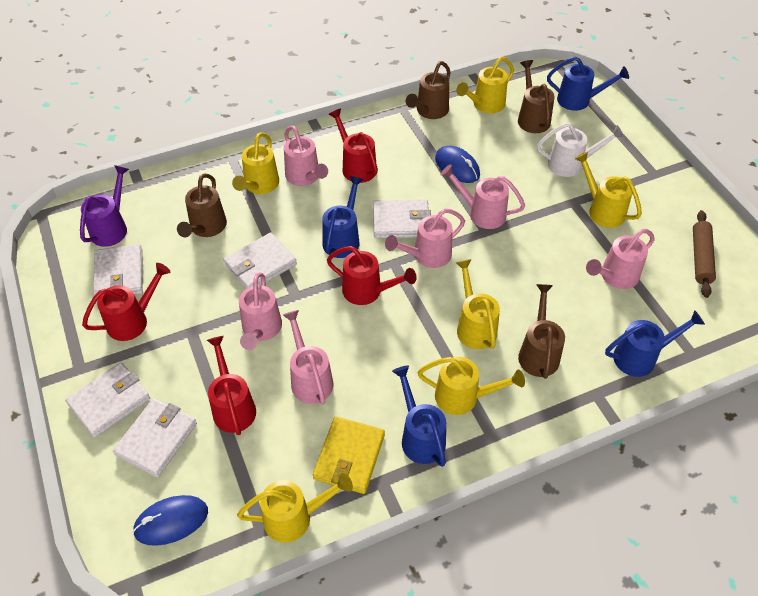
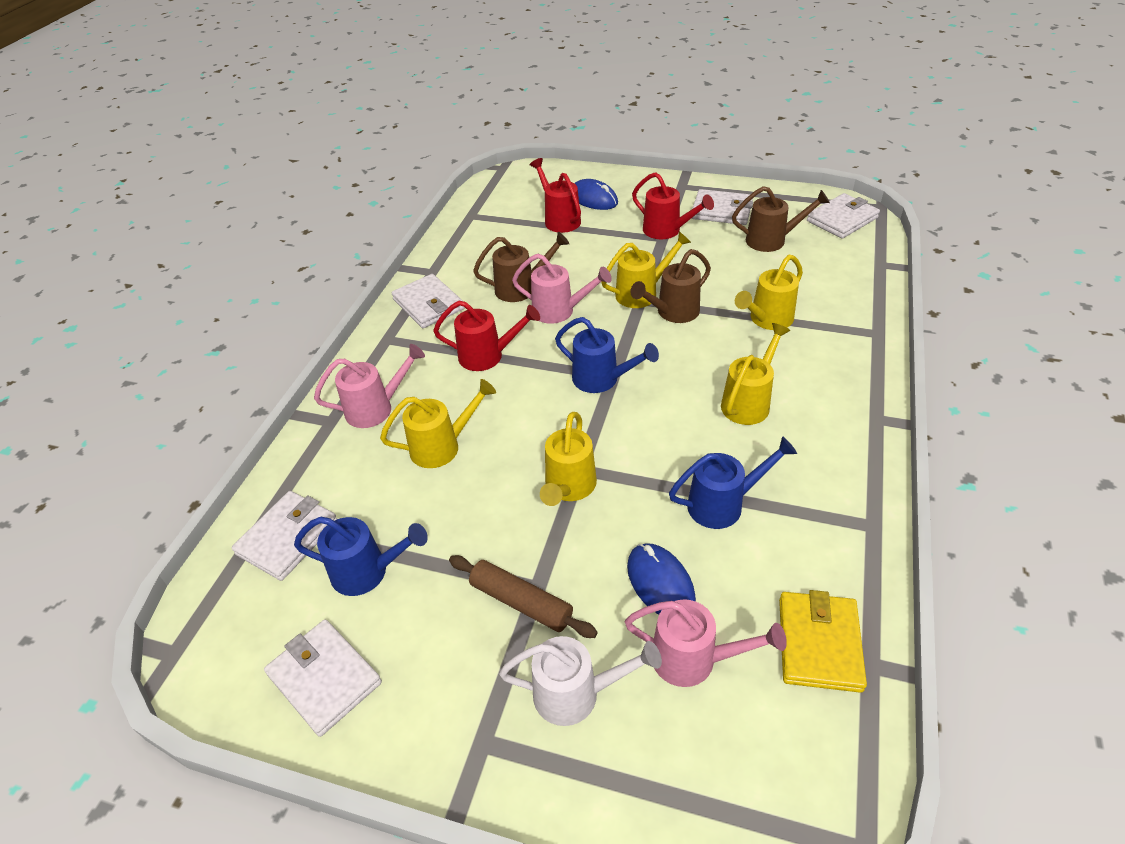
blue watering can: [322,176,364,258] [392,365,446,467] [547,56,629,111] [605,310,705,377] = 4 -> [294,517,428,596] [555,317,659,393] [669,436,797,529] = 3
brown watering can: [177,173,227,237] [406,61,451,119] [518,60,555,133] [518,284,565,379] = 4 -> [473,232,569,302] [630,249,711,323] [732,186,830,252] = 3
pink watering can: [239,272,282,350] [283,310,333,404] [284,125,328,186] [385,209,465,268] [441,164,525,229] [586,229,655,289] = 6 -> [314,344,425,428] [512,254,612,324] [625,599,787,687] = 3
purple watering can: [80,165,129,247] = 1 -> none = 0
red watering can: [82,263,170,341] [207,336,256,435] [327,246,417,305] [329,108,378,183] = 4 -> [433,301,540,371] [530,158,581,233] [632,172,714,239] = 3
yellow watering can: [232,132,279,194] [237,473,353,543] [418,357,525,415] [456,57,514,113] [456,259,500,349] [574,152,642,228] = 6 -> [380,379,496,468] [540,412,597,506] [601,231,691,308] [721,323,790,425] [735,255,803,330] = 5

